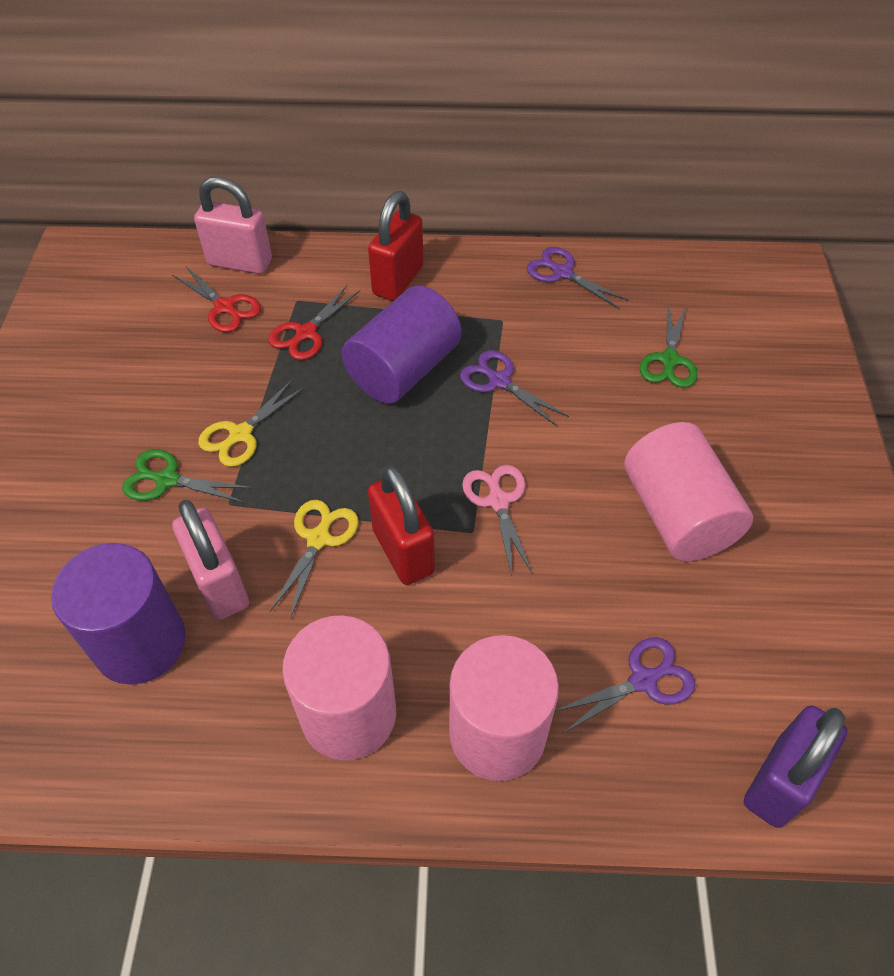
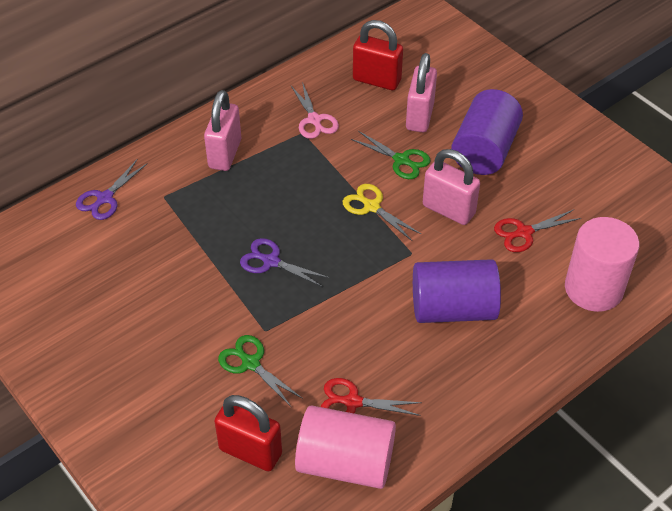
pink cylinder: [282,615,396,760] [449,635,559,781] [624,422,753,562] = 3 -> [295,405,396,489] [565,217,639,312] = 2
pink padlock: [172,500,249,620] [194,177,272,274] = 2 -> [204,90,241,171] [406,53,437,132] [423,149,480,225] = 3
purple padlock: [744,705,848,828] = 1 -> none = 0
purple scissors: [460,350,569,426] [527,247,628,309] [554,637,696,733] = 3 -> [76,159,148,220] [240,238,330,287] = 2
yellow scissors: [198,380,305,467] [270,500,358,619] = 2 -> [343,184,421,241] = 1

